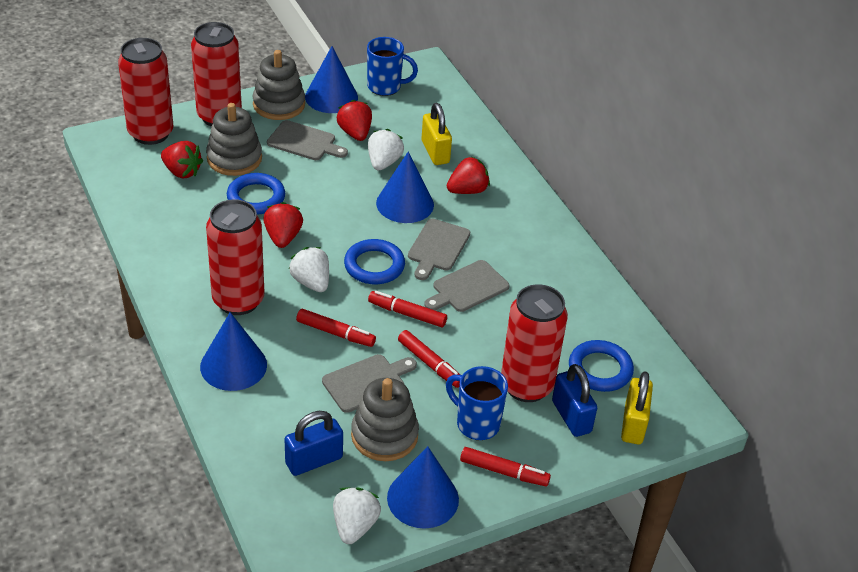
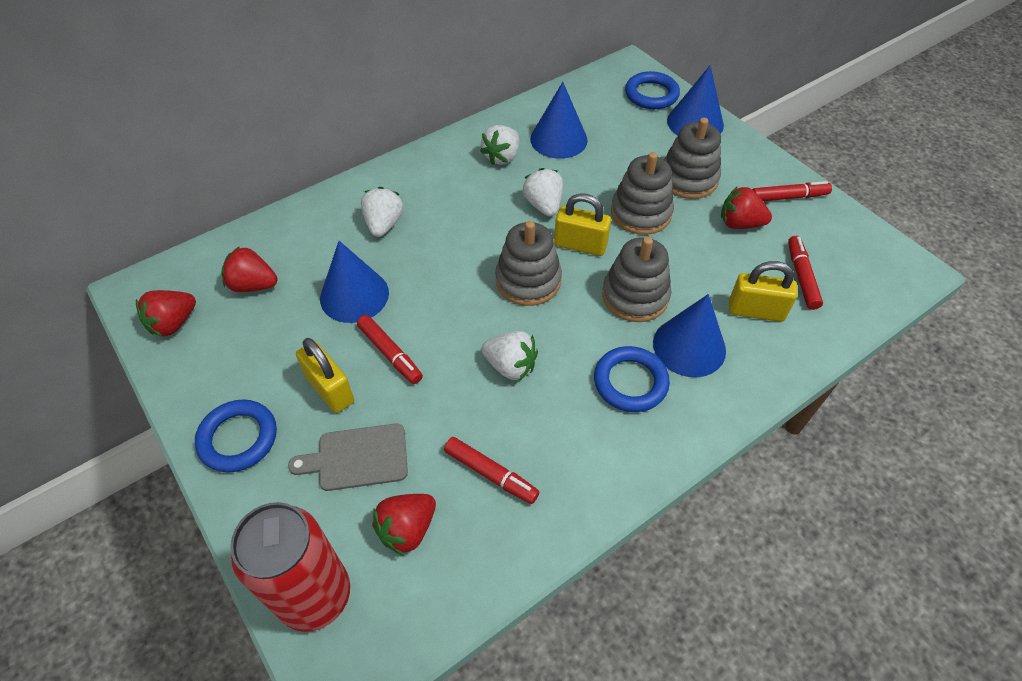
blue mug: [367,37,418,96] [446,366,508,440] = 2 -> none = 0
blue padlock: [285,411,343,476] [552,364,597,437] = 2 -> none = 0
grey cutting board: [267,120,348,160] [322,354,417,413] [408,219,470,280] [424,260,509,312] = 4 -> [288,423,408,491] = 1
grey stacking toy: [206,103,262,176] [253,50,305,120] [351,378,419,461] = 3 -> [495,221,562,306] [602,237,671,322] [611,152,674,235] [664,118,721,199] = 4
red can: [118,38,173,145] [191,22,242,126] [206,199,264,315] [501,284,568,402] = 4 -> [230,502,350,632] = 1
white strawberry: [289,247,329,292] [333,487,381,544] [368,129,404,170] = 3 -> [361,187,403,237] [480,125,519,165] [481,331,538,381] [523,168,563,217] = 4
yellow padlock: [421,103,452,165] [621,371,653,444] = 2 -> [296,338,354,413] [554,193,611,256] [729,261,798,322] = 3

